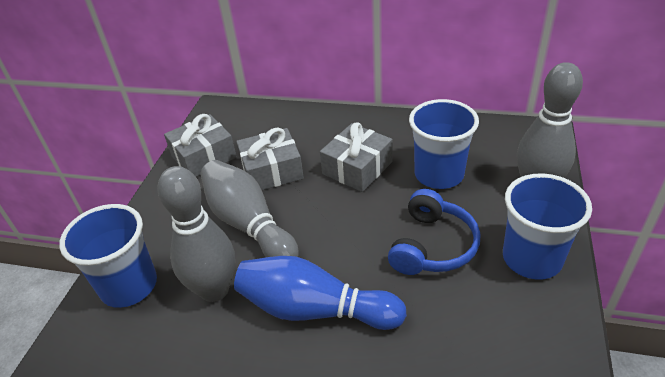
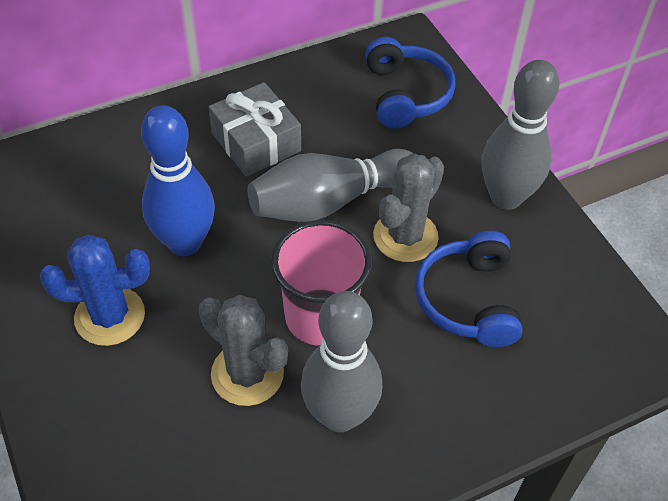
blue cactus: none = 0 -> [40,234,150,346] = 1
blue cup: [59,204,157,308] [409,99,479,189] [503,173,592,280] = 3 -> none = 0
blue headphones: [388,189,481,275] = 1 -> [365,37,456,129] [415,231,522,347] = 2
grey cactus: none = 0 -> [199,295,288,406] [373,153,444,262] = 2
grey gift: [164,114,237,177] [236,127,304,190] [320,122,393,192] = 3 -> [209,82,301,177] = 1
pink cup: none = 0 -> [271,220,372,346] = 1

